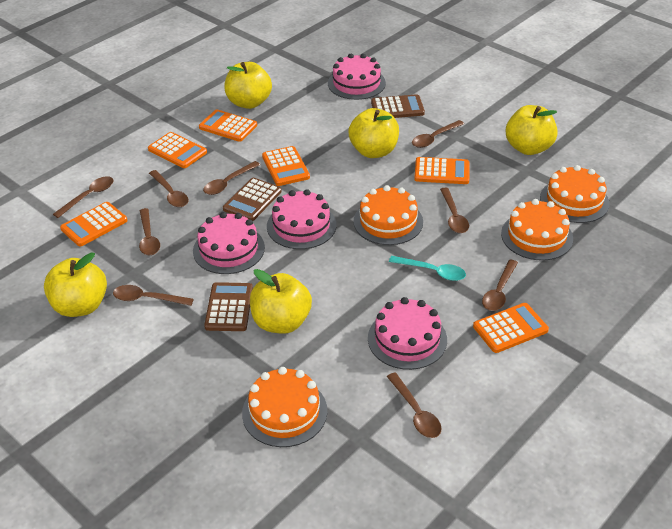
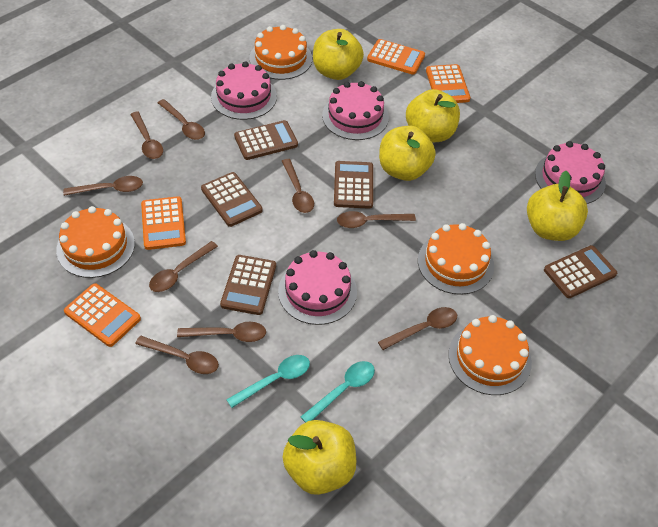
brown calculator: [204,282,253,331] [223,178,282,221] [371,94,425,118] = 3 -> [201,172,263,227] [220,255,276,315] [234,120,298,160] [334,161,373,209] [544,245,617,298] = 5
orange calculator: [60,202,127,247] [148,132,207,168] [199,109,257,142] [262,146,310,186] [414,157,470,184] [473,303,549,353] = 6 -> [64,283,141,347] [141,196,186,250] [367,39,425,75] [426,64,470,103] = 4
turquoise spoon: [389,256,466,281] = 1 -> [226,355,310,408] [301,361,375,423] = 2

